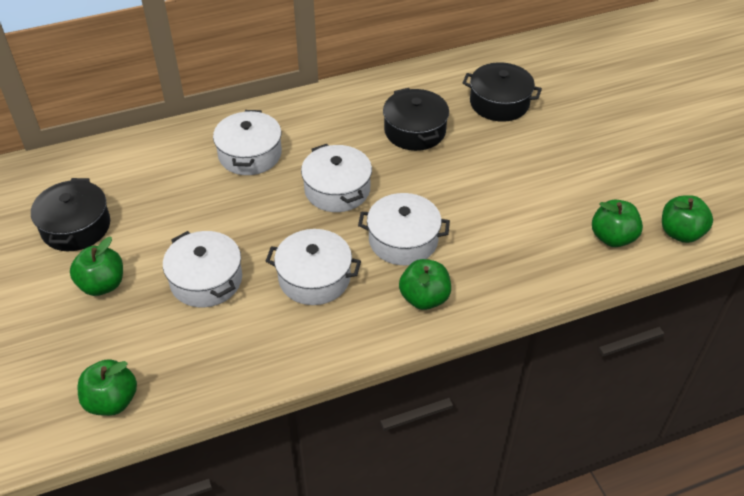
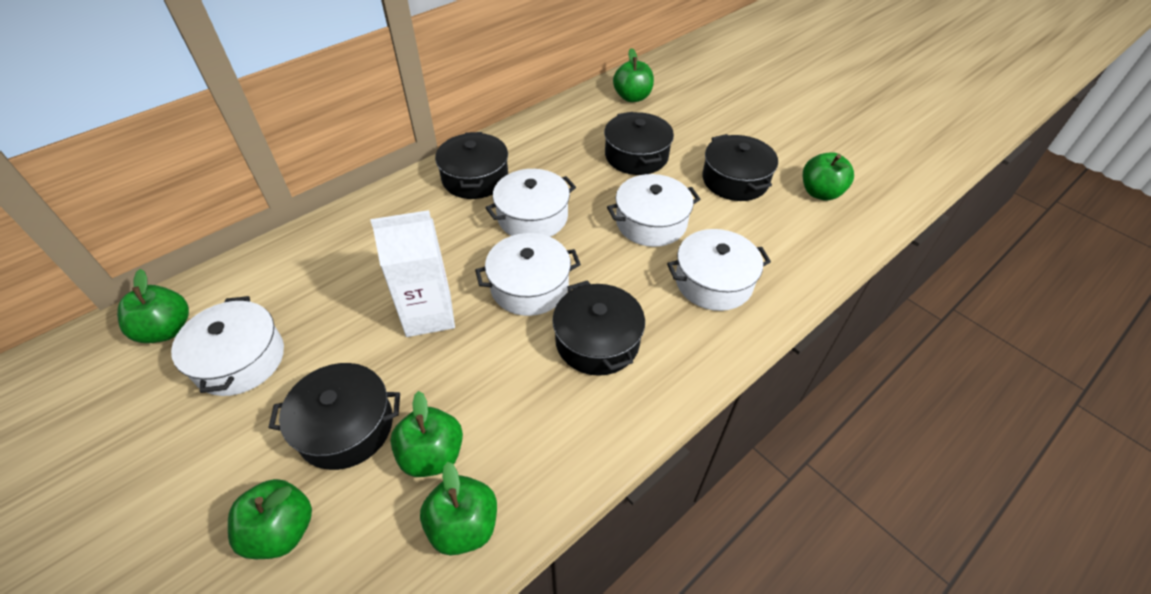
black pot: [31,178,110,251] [383,88,449,151] [463,62,542,122] = 3 -> [269,363,400,470] [435,132,508,199] [552,280,645,376] [604,112,674,175] [702,134,778,201] = 5
green apple: [70,237,123,296] [78,359,137,416] [399,259,451,310] [592,200,643,247] [662,195,713,243] = 5 -> [117,269,189,343] [228,479,312,559] [390,391,463,477] [420,462,497,556] [613,48,654,102] [803,152,854,201] = 6
white carton: none = 0 -> [370,210,455,337] = 1

